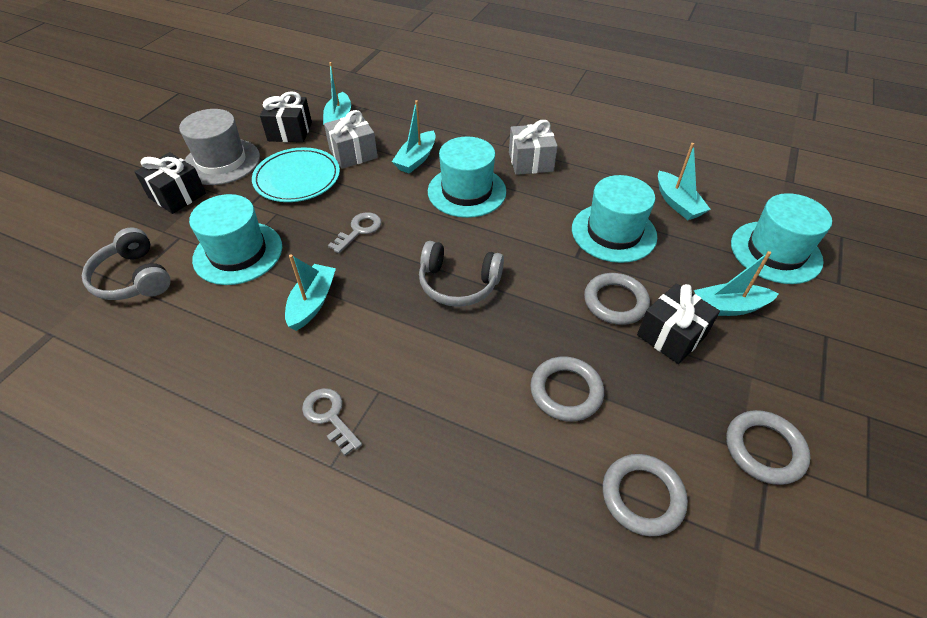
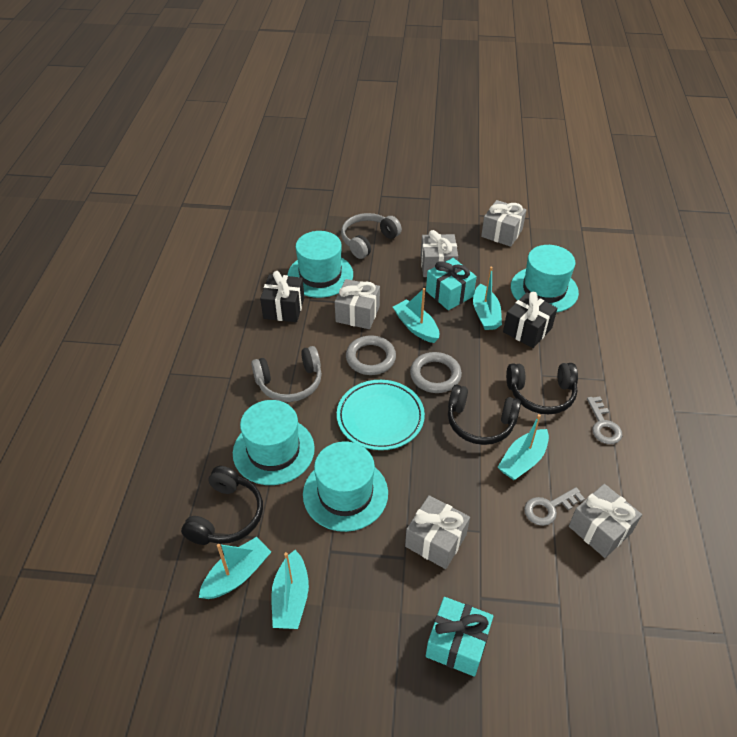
black gift: [135,152,206,214] [260,91,312,143] [637,283,720,364] = 3 -> [260,271,304,322] [503,292,558,348] = 2
black headphones: none = 0 -> [181,466,263,545] [448,385,521,445] [506,363,578,414] = 3
grey gift: [324,110,378,169] [509,120,558,175] = 2 -> [335,279,380,329] [405,495,470,569] [421,230,458,277] [481,200,526,247] [569,484,642,558] = 5
grey hat: [179,109,260,185] = 1 -> none = 0
grey ring: [530,356,604,422] [584,273,650,325] [603,454,688,536] [726,410,811,485] = 4 -> [346,335,396,375] [410,352,462,393] = 2
turquoise gift: none = 0 -> [426,258,477,310] [426,597,494,677] = 2

